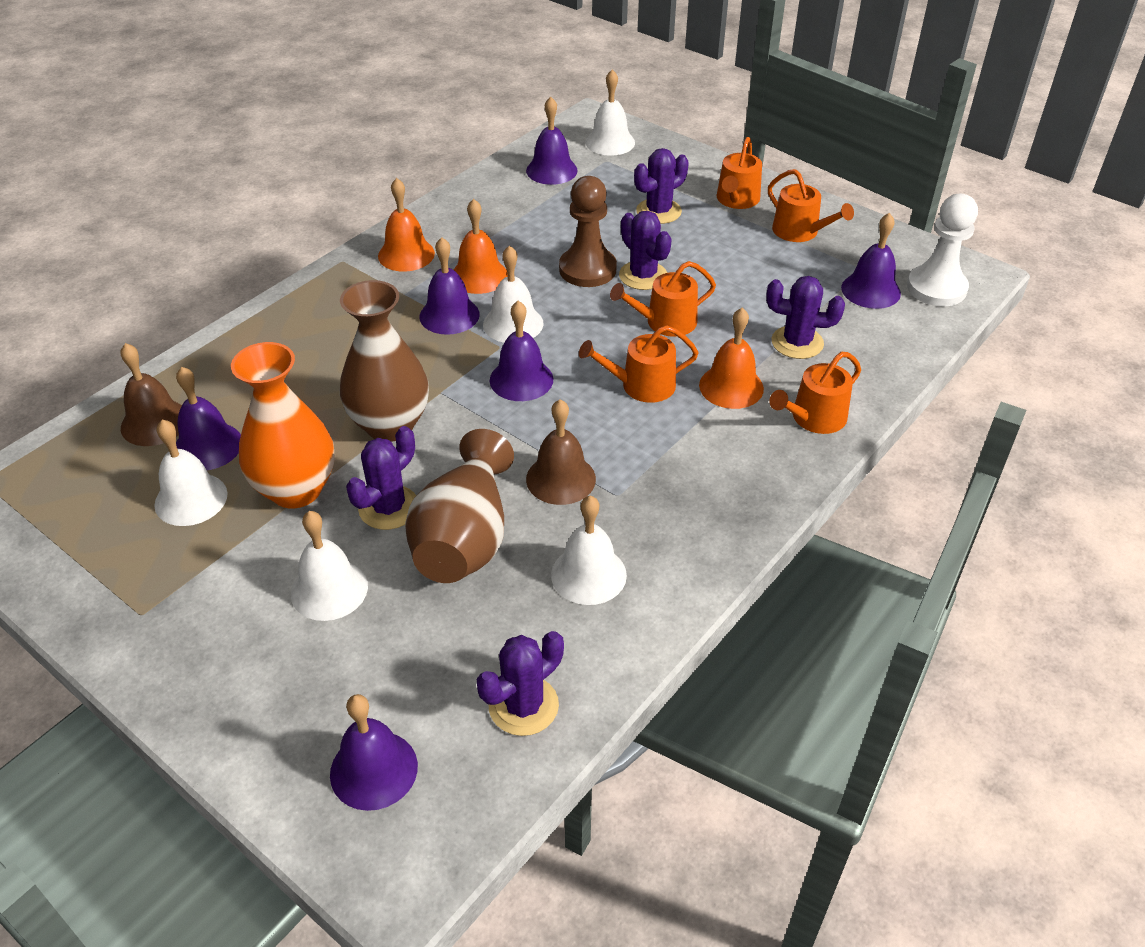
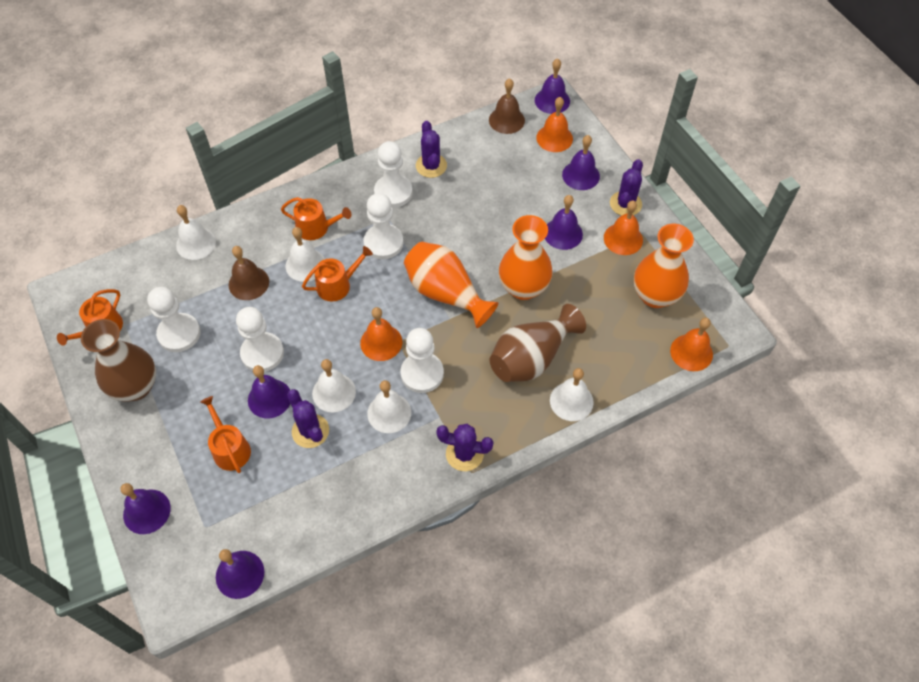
brown pawn: [559,176,617,287] = 1 -> none = 0
orange bell: [378,178,435,272] [454,199,507,294] [699,308,764,409] = 3 -> [360,307,402,361] [536,97,573,152] [604,200,643,255] [670,318,713,371] = 4
orange vase: [231,342,335,508] = 1 -> [404,242,498,328] [499,215,553,300] [634,224,694,308] = 3
orange watering can: [579,325,699,403] [610,261,716,337] [716,137,762,209] [768,169,854,242] [769,352,861,434] = 5 -> [57,289,123,346] [200,396,251,473] [281,197,351,240] [302,246,373,302] = 4
purple cactus: [346,426,416,530] [477,631,564,736] [619,211,672,290] [634,148,689,224] [766,276,845,359] = 5 -> [287,389,329,448] [416,121,447,178] [436,424,493,471] [610,159,643,216] = 4
white pawn: [907,194,978,306] = 1 -> [147,287,200,352] [236,307,284,372] [363,193,403,259] [374,141,413,208] [400,328,444,393] = 5

